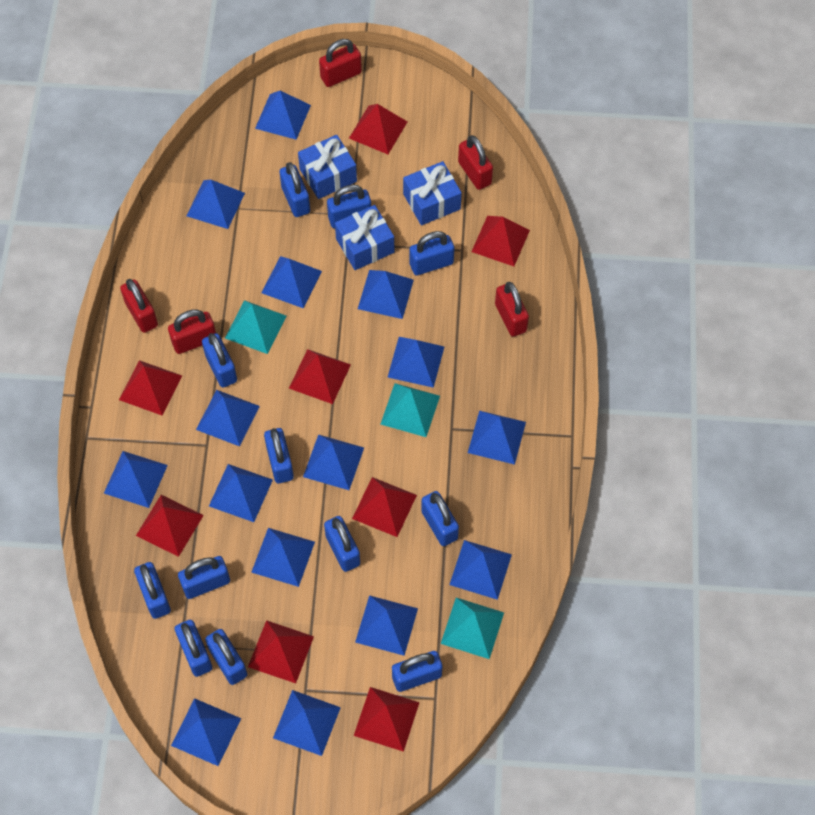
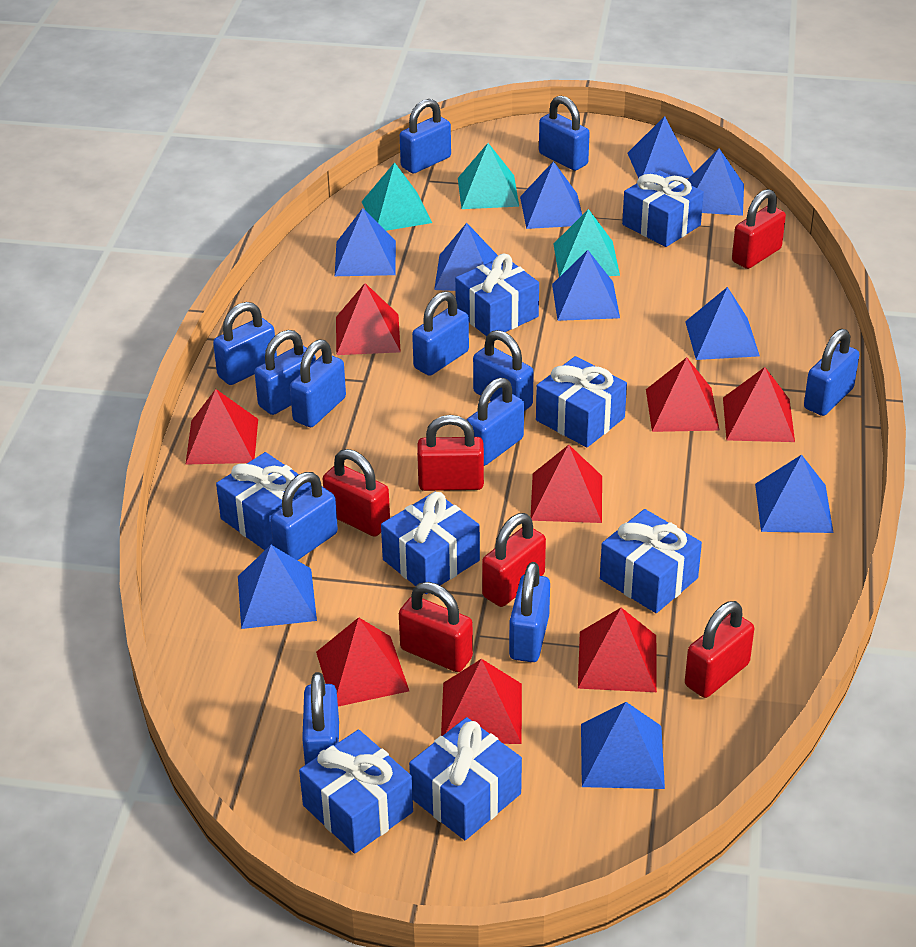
blue gift: [298,135,357,199] [335,205,394,270] [403,161,462,225] = 3 -> [216,452,312,550] [299,729,413,854] [381,492,480,594] [409,717,522,840] [455,254,539,336] [536,356,627,447] [600,509,702,613] [622,170,704,247] = 8
blue pyramid: [104,451,168,508] [171,698,241,766] [186,180,245,229] [196,390,260,446] [209,464,273,522] [251,528,315,587] [255,91,311,140] [262,256,322,308] [273,690,341,756] [303,435,364,490] [355,595,418,656] [358,270,414,319] [388,337,444,388] [449,540,512,600] [468,411,526,465] = 15 -> [238,545,317,629] [335,208,396,276] [434,223,498,291] [520,161,582,229] [552,250,620,321] [581,702,665,789] [628,116,694,178] [685,287,760,360] [688,149,744,216] [755,455,833,533] = 10
red padlock: [120,279,158,333] [168,309,216,354] [319,39,362,87] [458,135,493,190] [495,282,529,337] = 5 -> [323,449,390,537] [399,582,473,672] [417,415,484,491] [482,513,546,607] [685,601,754,698] [732,189,786,269] = 6

